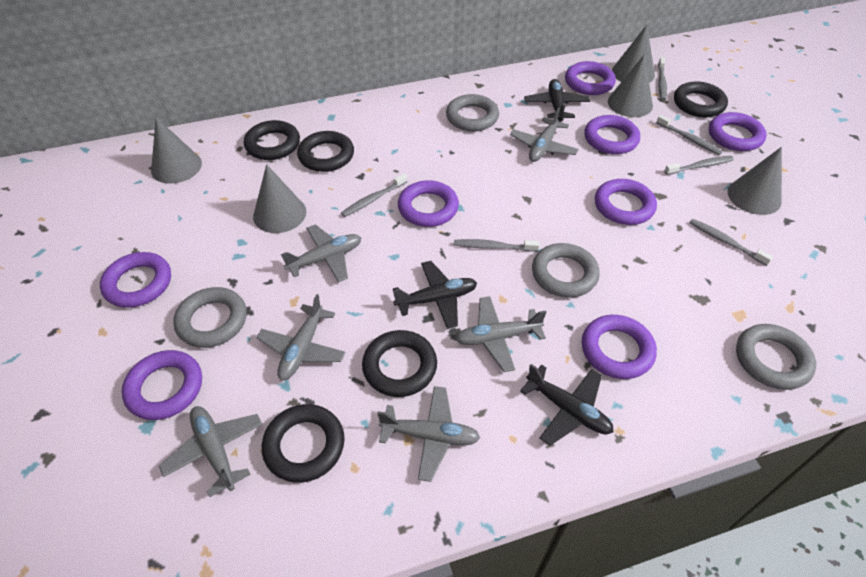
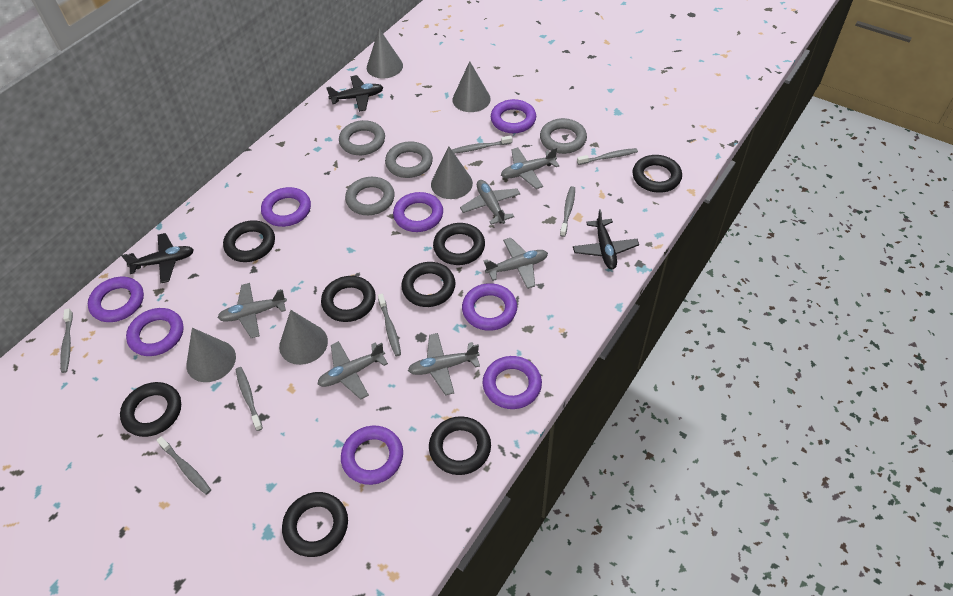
black ring: [244,120,300,160] [262,404,345,483] [297,131,354,172] [362,330,437,397] [674,81,728,117] = 5 -> [120,382,181,437] [223,220,275,262] [282,492,348,557] [321,276,376,322] [401,262,455,307] [429,416,491,475] [433,223,485,265] [633,155,682,193] = 8
grey toothbrush: [341,173,408,217] [454,239,540,252] [656,115,723,155] [658,57,667,101] [664,156,734,175] [689,219,773,266] = 6 -> [60,308,73,373] [156,437,211,495] [235,367,263,431] [378,294,401,356] [452,136,512,153] [560,186,575,237] [577,148,638,165] = 7

